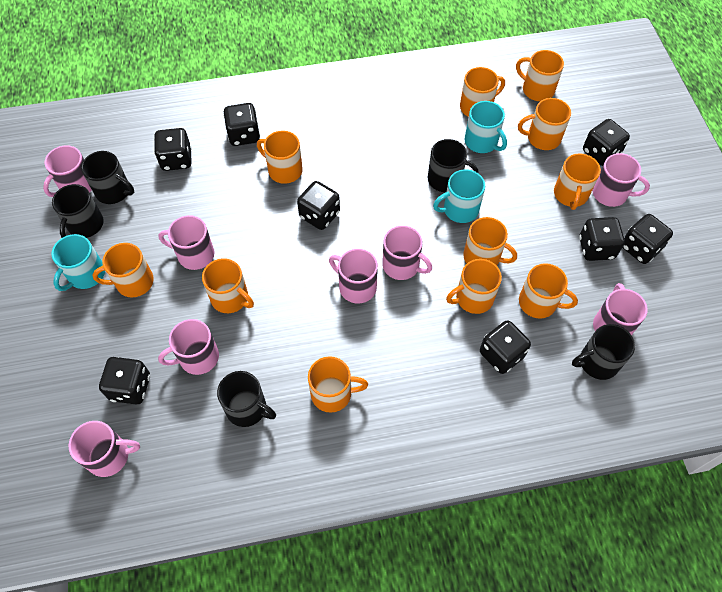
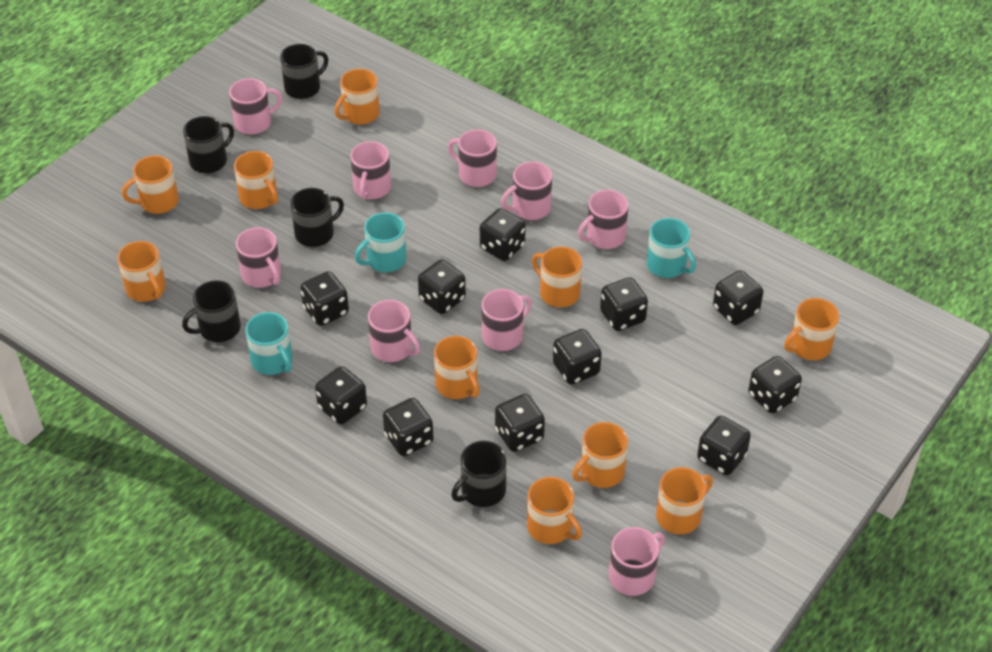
black dice: [99,357,150,405] [154,128,192,171] [223,103,260,146] [297,181,340,230] [480,320,531,374] [579,217,625,261] [583,119,630,166] [623,214,673,264] = 8 -> [300,271,349,326] [315,366,367,424] [383,398,434,456] [418,259,466,314] [480,208,526,261] [495,394,545,452] [553,329,602,385] [600,277,648,331] [697,416,751,475] [713,270,763,325] [748,356,802,414] = 11
orange mug: [92,243,154,298] [202,258,254,313] [257,131,303,184] [308,356,368,413] [446,259,502,314] [460,67,505,117] [463,217,517,266] [516,50,564,101] [518,98,571,150] [519,263,578,319] [554,153,601,210] = 11 -> [117,241,166,302] [122,155,179,214] [234,151,278,209] [334,69,380,125] [434,336,480,399] [527,477,582,544] [532,246,582,307] [572,422,628,488] [656,467,713,534] [784,298,839,360] = 10
pink mug: [43,145,92,197] [69,421,140,477] [158,215,215,270] [158,319,219,375] [329,249,378,304] [382,226,432,280] [592,153,650,207] [593,283,648,335] = 8 -> [229,78,282,134] [236,227,281,288] [350,141,391,200] [368,300,420,362] [448,129,497,187] [481,289,532,351] [501,162,552,220] [578,190,629,249] [609,527,665,596] = 9

